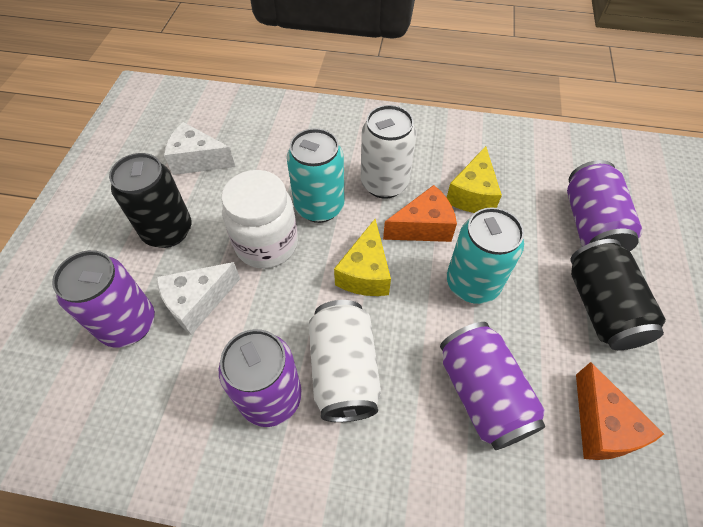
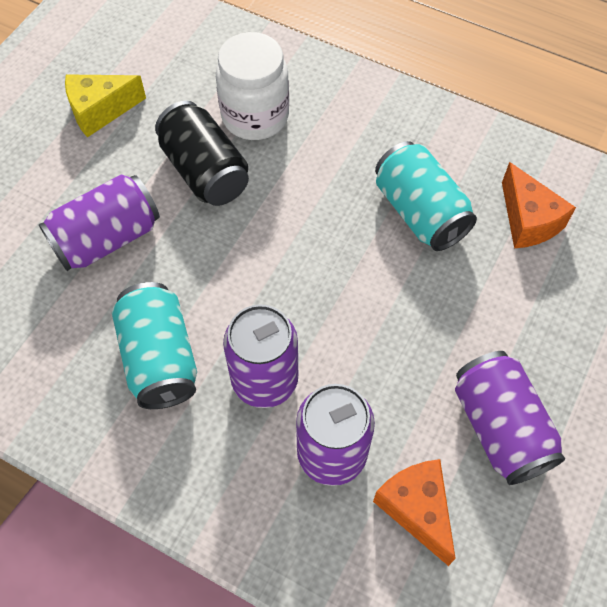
black can: [109,153,192,248] [570,239,666,350] = 2 -> [155,101,249,206] = 1
white can: [309,300,381,422] [361,105,417,199] = 2 -> none = 0
white cheese: [156,262,240,335] [164,122,235,175] = 2 -> none = 0
yellow cheese: [334,219,391,296] [447,146,502,213] = 2 -> [65,74,146,137] = 1

